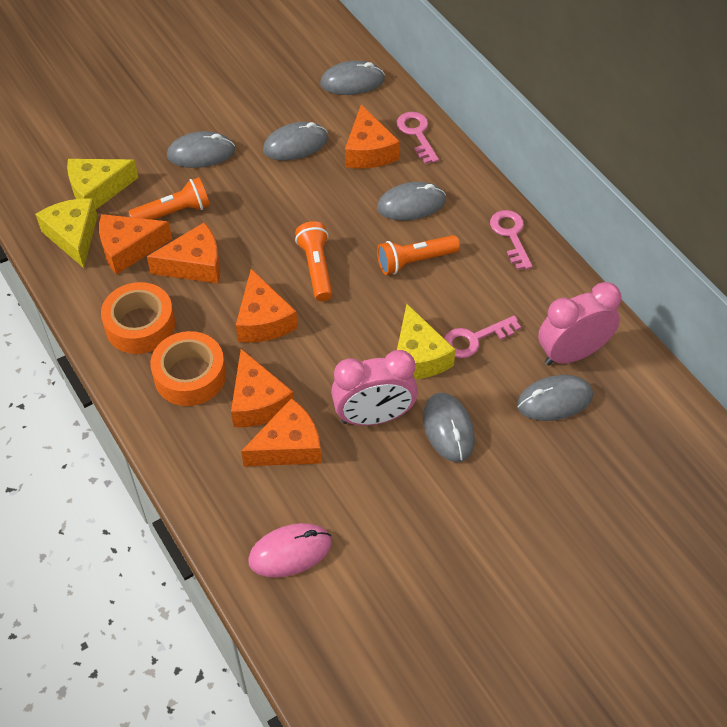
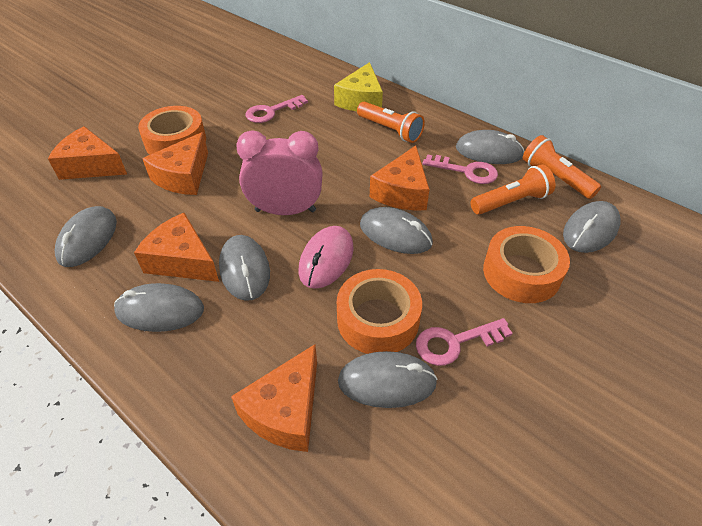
grey mouse: [167,131,235,168] [263,122,328,160] [320,61,385,95] [377,182,446,221] [423,393,475,462] [517,375,593,421] = 6 -> [55,206,117,267] [114,283,204,332] [219,235,270,301] [338,351,438,408] [360,207,433,254] [456,130,524,164] [563,201,621,253] = 7
orange cheese: [99,214,172,275] [147,222,220,284] [231,349,294,427] [236,269,298,343] [241,398,321,466] [345,105,400,168] = 6 -> [48,126,127,180] [134,213,219,282] [142,132,208,195] [231,344,317,452] [370,146,430,210] = 5
orange tape: [101,282,175,354] [150,331,226,406] = 2 -> [138,106,206,155] [337,269,422,354] [483,226,570,303] = 3
pink clock: [331,350,418,426] [538,282,621,365] = 2 -> [236,130,323,215] = 1
yellow cheese: [35,198,98,268] [67,159,138,209] [397,304,456,379] = 3 -> [334,62,383,111] = 1

